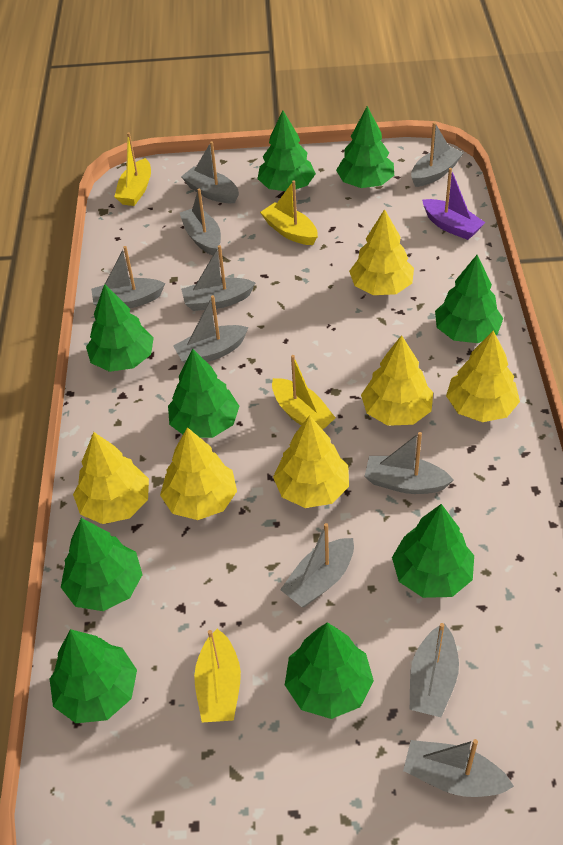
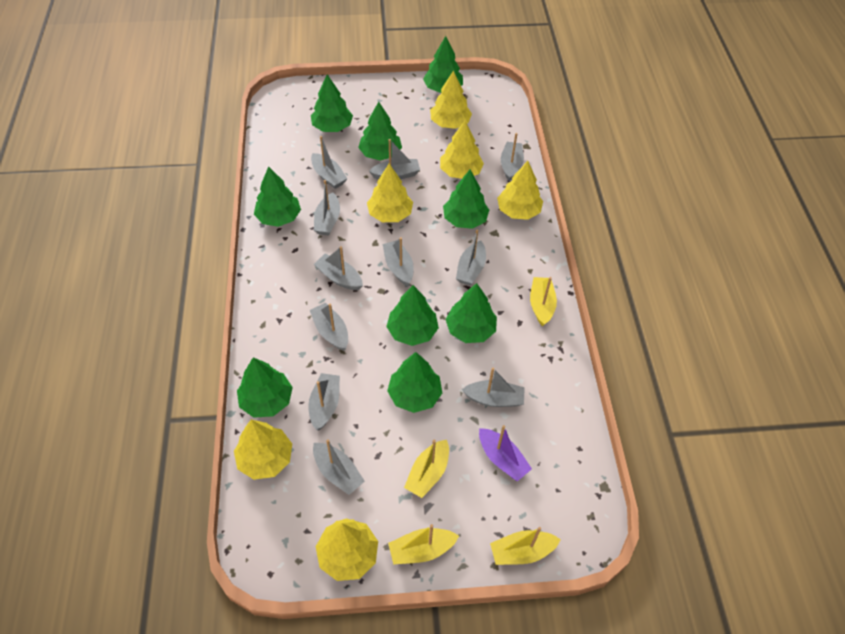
grey boat: [91,246,165,308] [173,295,249,363] [180,188,221,255] [181,141,239,203] [181,245,256,311] [280,523,354,607] [364,432,453,494] [403,739,514,797] [410,623,459,717] [411,122,463,187] = 10 -> [308,373,340,430] [310,303,348,351] [311,136,347,189] [313,439,365,495] [314,180,340,236] [314,246,363,290] [369,139,420,180] [383,237,414,286] [456,230,486,285] [462,368,525,407] [501,133,524,181] = 11

